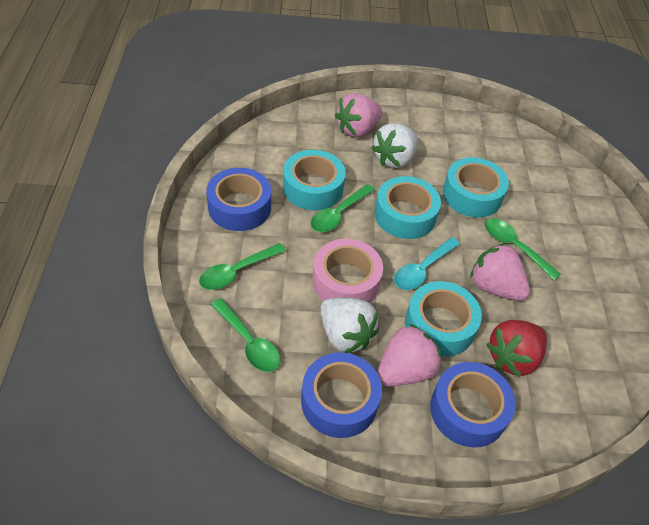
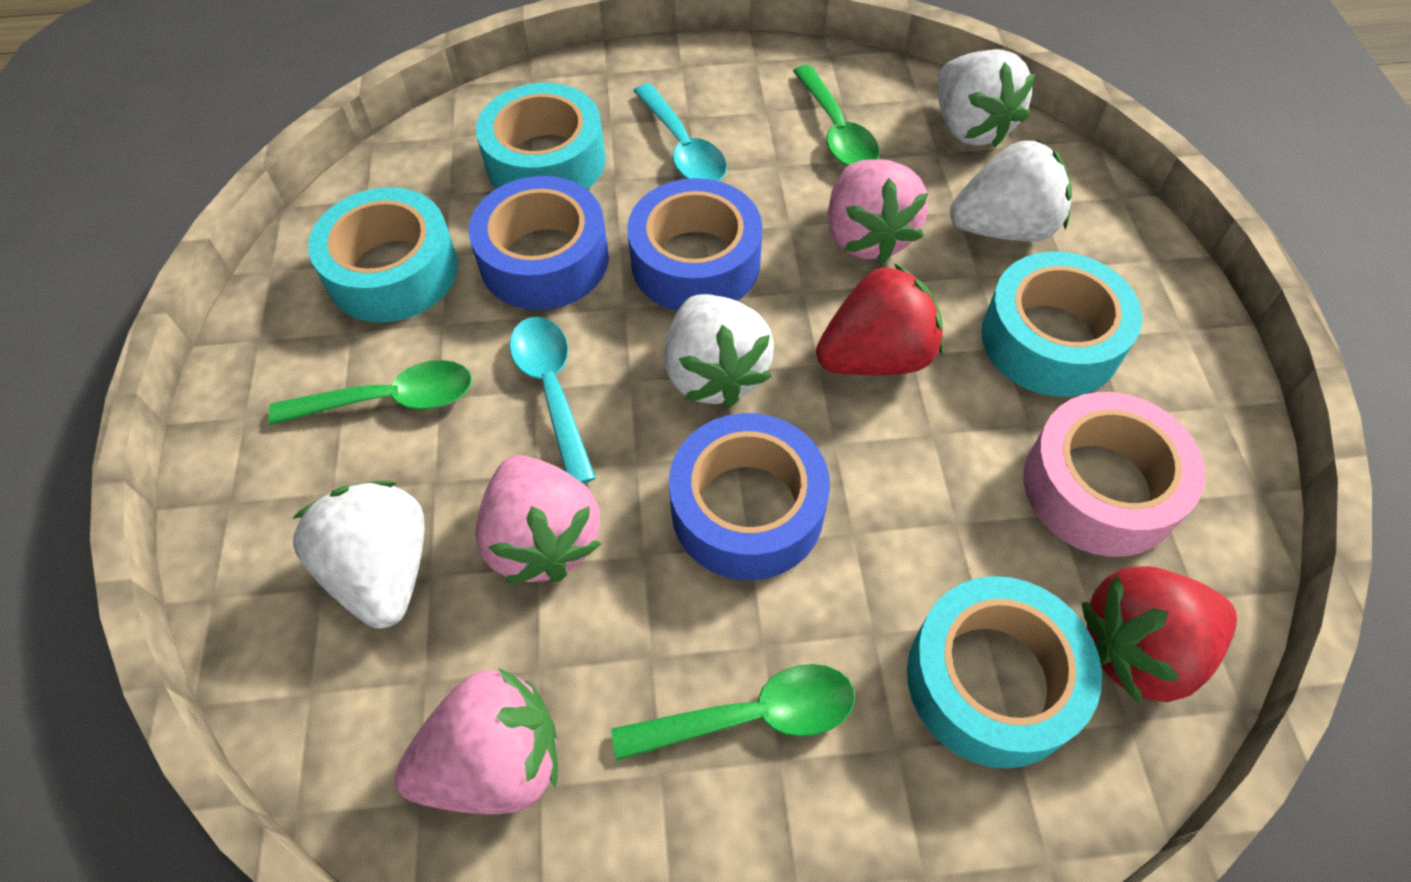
green spoon: [199,243,286,290] [211,298,280,372] [311,184,375,232] [485,218,561,280] = 4 -> [268,360,472,425] [611,664,855,761] [793,65,879,166] = 3
red strawberry: [486,320,547,377] = 1 -> [816,263,944,375] [1081,566,1237,703] = 2
turquoise spoon: [394,237,460,290] = 1 -> [509,317,596,484] [633,83,727,181] = 2
white strawberry: [320,298,379,353] [371,123,418,168] = 2 -> [292,481,425,629] [664,294,774,408] [937,49,1035,147] [950,139,1072,242] = 4

